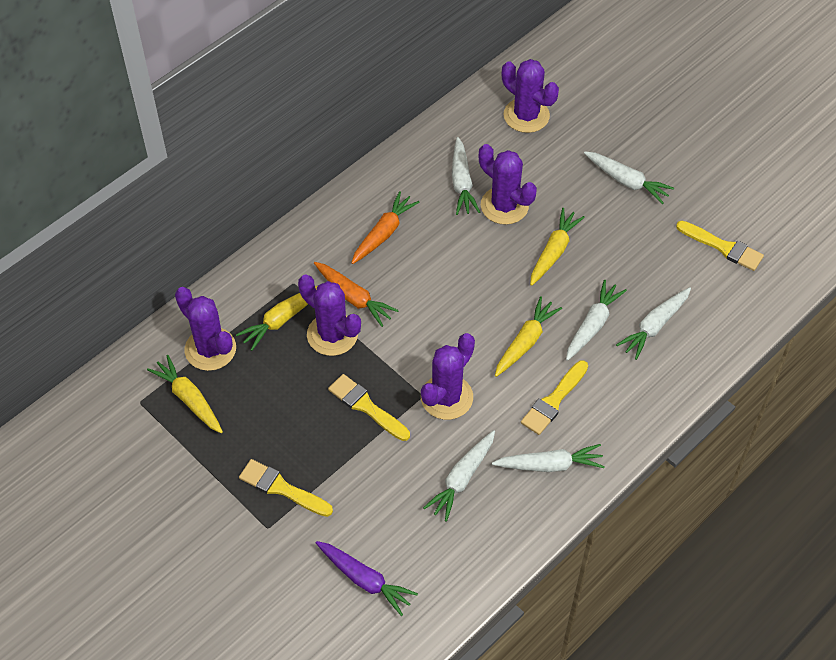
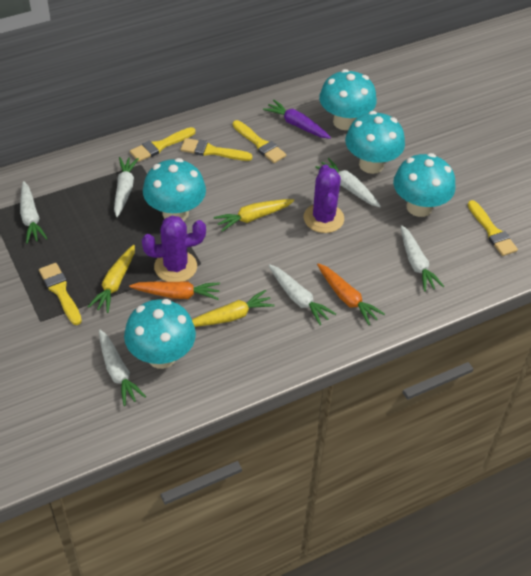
purple cactus: [175,287,236,371] [298,275,361,356] [421,333,475,420] [479,144,537,225] [502,59,559,133] = 5 -> [142,216,206,282] [303,165,344,233] = 2
turquoise mushroom: none = 0 -> [124,299,196,369] [143,158,206,221] [319,69,377,130] [345,111,405,174] [393,153,455,217] = 5
yellow brush: [239,459,333,517] [328,374,410,441] [521,360,588,435] [676,221,764,271] = 4 -> [39,263,82,325] [130,127,195,162] [181,138,253,161] [233,120,286,163] [468,200,518,256] = 5
yellow carrot: [147,355,223,433] [236,286,317,351] [495,296,562,377] [530,208,585,286] = 4 -> [88,245,135,313] [192,290,275,327] [214,199,294,231] = 3

